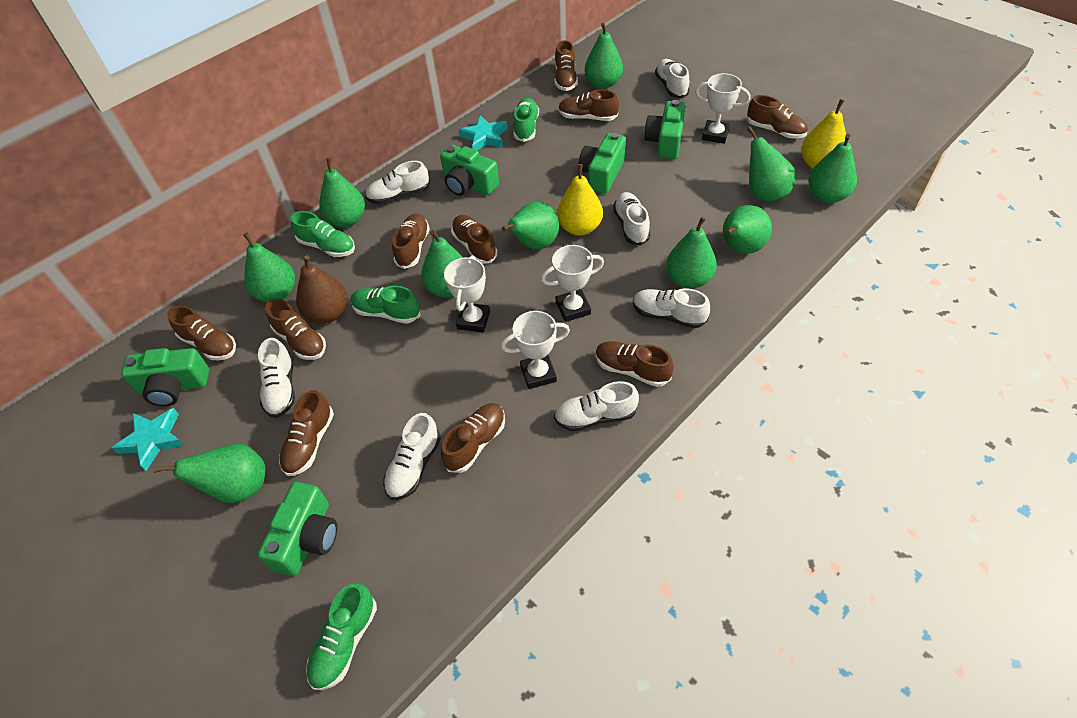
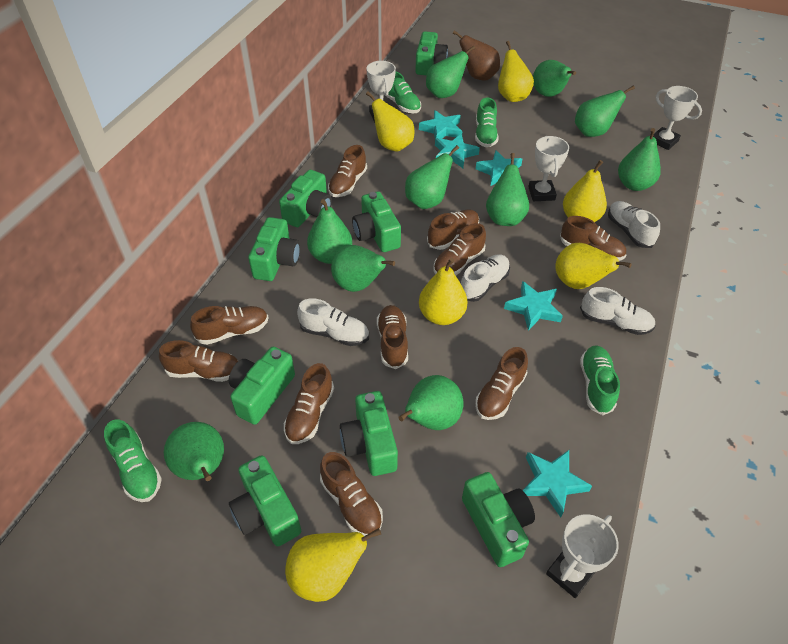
green camera: [121,348,209,406] [257,482,337,576] [440,145,499,196] [579,133,626,194] [644,100,686,159] = 5 -> [229,347,295,425] [229,455,301,546] [248,217,300,281] [279,170,332,227] [340,391,398,476] [352,191,401,252] [415,31,448,75] [462,472,535,567] = 8
turquoise star: [112,408,184,471] [459,115,507,151] = 2 -> [419,110,463,139] [435,134,480,168] [476,150,522,186] [504,281,563,331] [522,450,592,518] = 5
white shoe: [258,338,295,418] [365,161,430,204] [383,413,441,500] [554,381,639,431] [613,192,650,246] [633,289,710,328] [655,59,690,98] = 7 -> [297,299,369,346] [461,254,510,302] [580,287,656,335] [608,201,660,248] = 4
yellow pear: [557,164,603,236] [801,99,846,169] = 2 -> [285,528,381,602] [366,91,414,152] [419,258,468,325] [498,41,534,102] [555,243,632,289] [563,160,607,222] = 6

